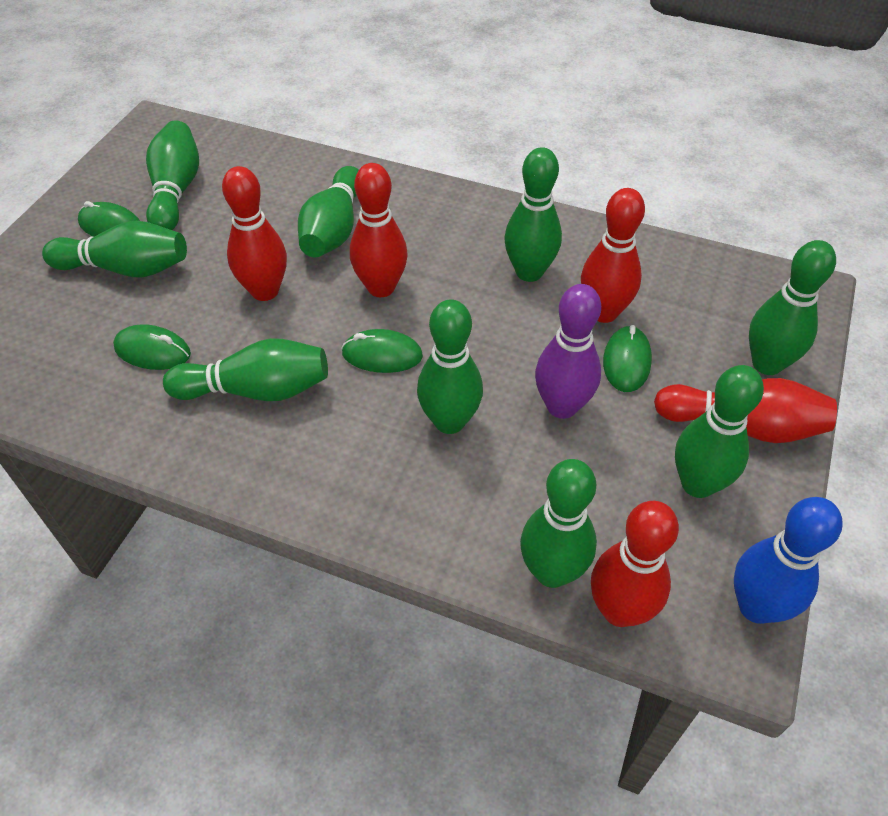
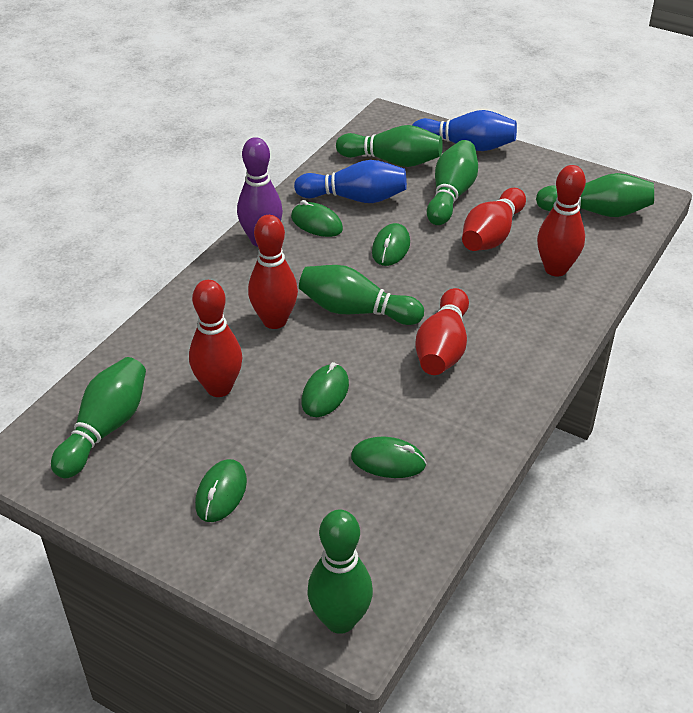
blue bowling pin: [734,497,843,624] = 1 -> [294,160,407,203] [412,110,517,151] = 2
green bowling pin: [42,221,187,278] [146,120,199,230] [163,338,328,401] [298,166,359,257] [417,299,483,434] [504,147,562,282] [520,459,597,588] [675,365,764,498] [749,240,836,375] = 9 -> [51,357,146,478] [299,265,424,325] [307,510,373,634] [336,125,443,167] [427,140,478,225] [536,173,654,217] = 6
green mouse: [78,201,140,237] [113,324,191,370] [341,329,423,373] [603,325,652,392] = 4 -> [195,459,247,522] [291,200,343,237] [302,362,349,417] [351,437,427,478] [372,223,410,266] = 5

